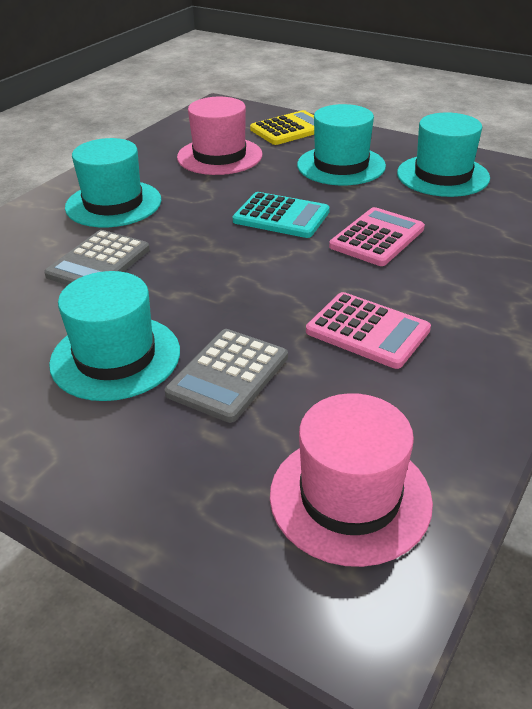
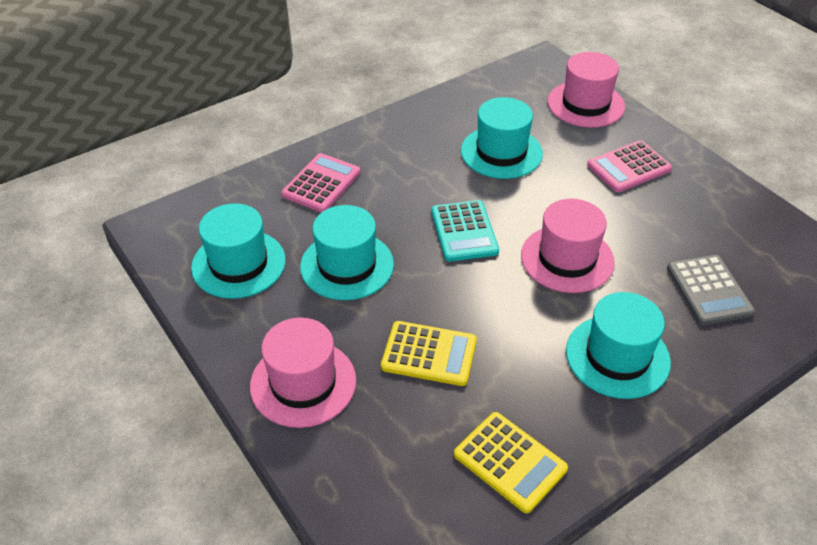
grey calculator: [44,230,150,285] [165,329,288,423] = 2 -> [667,255,755,325] = 1
pink hat: [177,97,262,175] [270,393,433,567] = 2 -> [250,317,356,428] [521,199,615,293] [547,52,625,128] = 3
yellow calculator: [250,110,314,145] = 1 -> [381,321,477,386] [454,412,568,513] = 2

